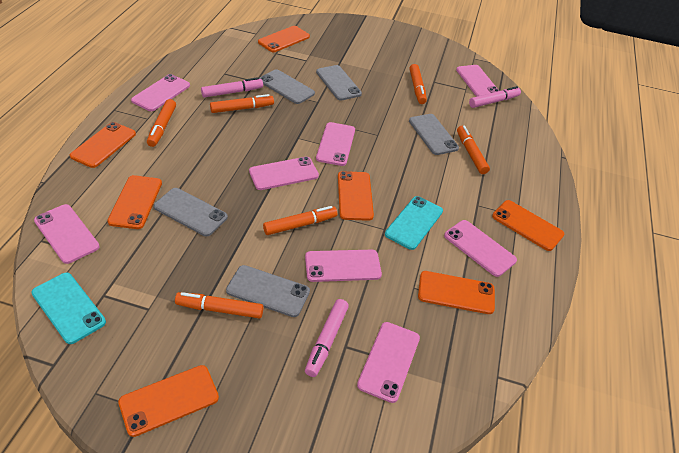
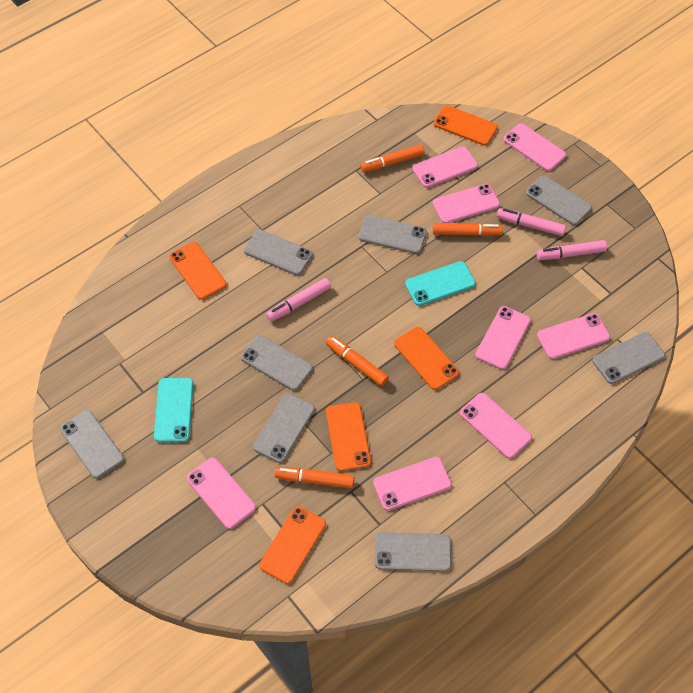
grey phone: [153,188,228,236] [226,265,310,317] [259,69,315,104] [316,65,362,101] [409,114,459,155] = 5 -> [60,410,124,479] [241,335,313,391] [244,230,313,275] [253,393,315,463] [359,215,427,254] [374,532,451,571] [526,175,592,225] [592,332,665,384] = 8
orange marker: [147,99,176,147] [175,292,264,319] [210,94,274,113] [263,206,337,235] [410,64,427,104] [457,126,490,174] = 6 -> [275,467,354,488] [326,336,389,386] [360,144,425,173] [433,223,503,236] = 4
orange phone: [70,122,136,168] [107,175,162,229] [118,365,219,437] [258,26,310,52] [338,171,374,221] [418,271,495,314] [492,200,564,251] = 7 -> [169,242,227,300] [259,506,326,584] [326,402,371,471] [394,327,459,390] [433,105,498,146] = 5

